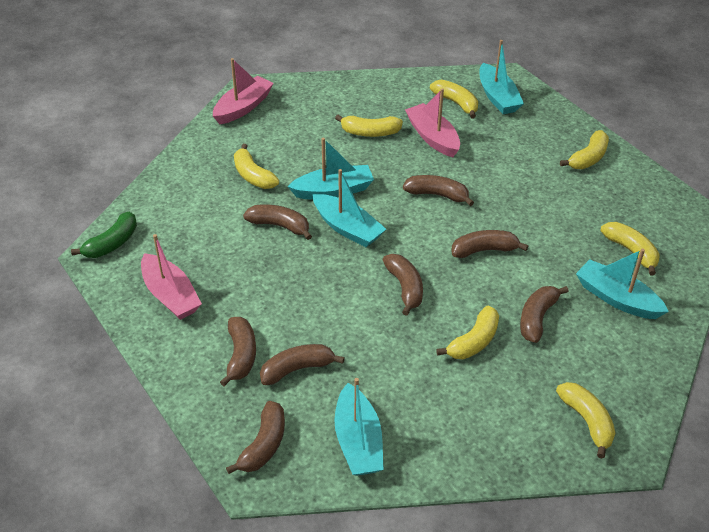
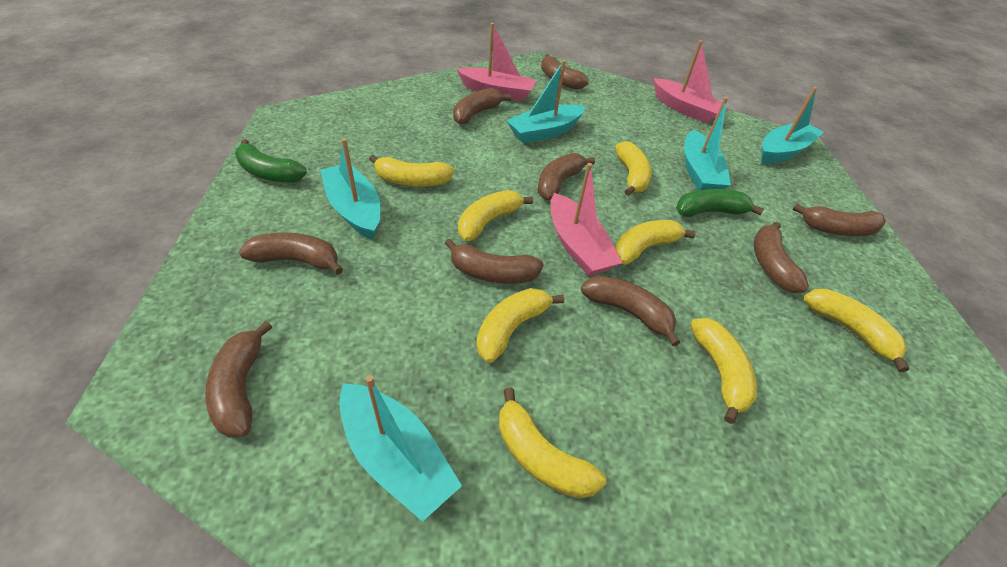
brown banana: [220,317,256,386] [226,401,285,474] [243,204,312,240] [260,344,345,385] [383,254,423,316] [403,175,474,206] [451,230,528,258] [520,286,569,343] = 8 -> [205,321,272,438] [239,233,343,275] [444,238,544,284] [453,88,511,124] [537,153,595,200] [541,54,589,90] [581,275,680,346] [754,222,809,293] [792,204,886,236] = 9
green banana: [71,212,137,258] = 1 -> [235,139,307,183] [676,189,764,217] = 2
yellow banana: [234,144,279,189] [335,115,403,137] [430,79,478,118] [436,306,499,359] [556,382,615,459] [560,130,609,169] [600,222,660,276] = 7 -> [369,155,454,187] [458,190,533,241] [477,288,564,363] [499,388,606,499] [615,141,652,196] [615,220,696,265] [690,318,757,424] [804,288,909,372] = 8

